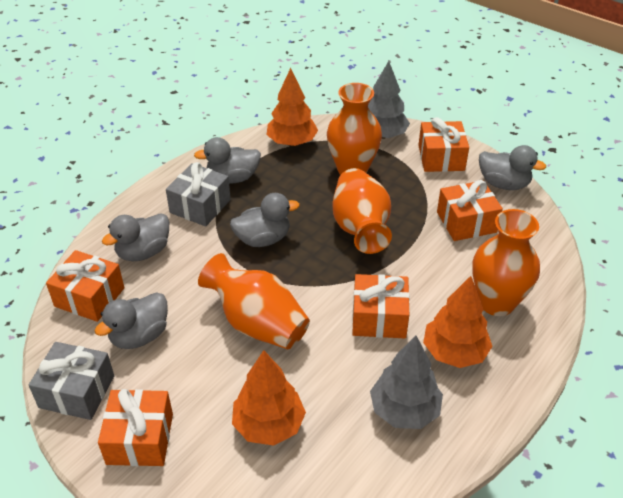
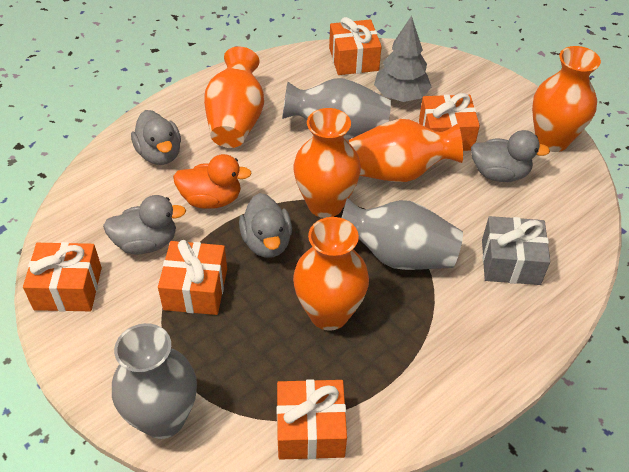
grey duck: [95,292,168,349] [102,213,169,261] [194,137,261,184] [230,193,300,247] [479,145,546,190] = 5 -> [103,195,186,255] [131,110,181,165] [239,193,292,258] [471,130,550,182] = 4
grey gift: [29,342,114,420] [166,162,231,227] = 2 -> [482,216,550,285] = 1
grey tree: [368,61,410,139] [370,336,443,429] = 2 -> [374,15,431,102] = 1
grey vase: none = 0 -> [112,323,197,439] [282,78,391,139] [342,198,463,270] = 3
orange duck: none = 0 -> [173,154,252,209] = 1
orange tree: [232,350,306,446] [267,68,318,146] [423,276,493,368] = 3 -> none = 0
orange vase: [198,253,310,349] [327,83,382,175] [333,168,392,254] [472,209,540,316] = 4 -> [204,46,264,148] [293,217,369,331] [294,108,361,218] [349,119,463,182] [532,46,601,152] = 5

